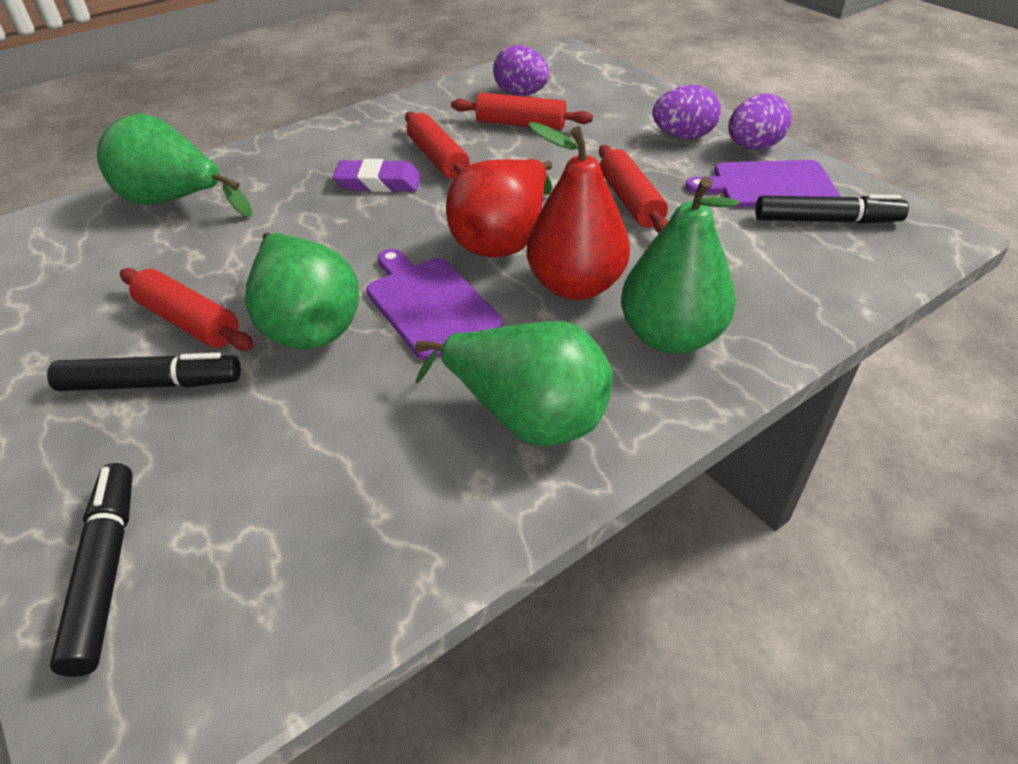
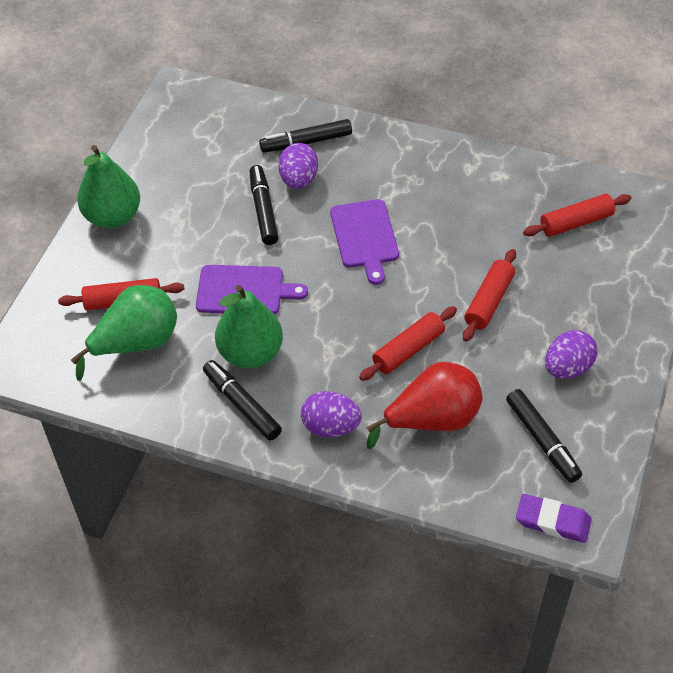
black marker: [47,353,241,391] [50,463,133,677] [755,194,909,224] = 3 -> [203,360,282,441] [249,165,279,245] [259,119,352,153] [506,389,582,483] = 4
green pear: [97,114,252,217] [245,232,359,349] [415,321,613,446] [621,177,740,354] = 4 -> [71,285,177,381] [77,145,140,228] [215,285,283,369] = 3
red pear: [446,159,552,257] [527,122,630,300] = 2 -> [366,362,483,449] = 1

